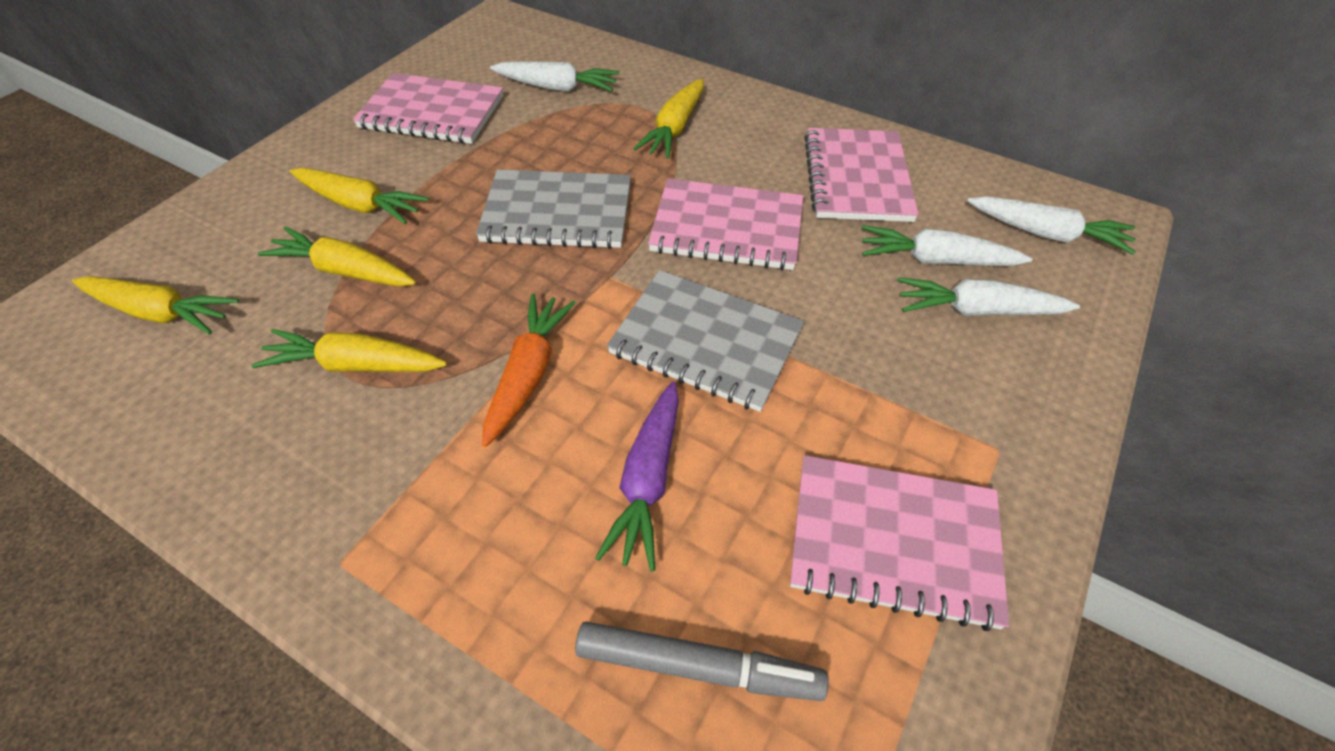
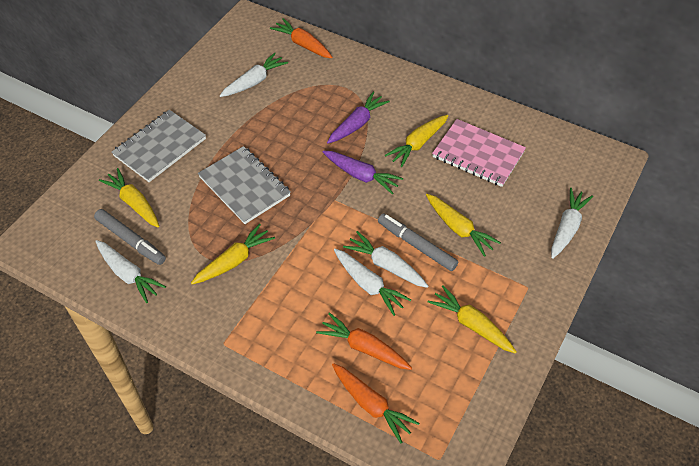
grey marker: [575,621,828,701] = 1 -> [94,209,166,265] [378,213,458,271] = 2
orange carrot: [482,293,576,447] = 1 -> [270,18,332,58] [316,313,412,370] [332,363,420,444] = 3
pink notebook: [353,73,503,144] [648,178,803,270] [790,455,1009,631] [804,128,919,222] = 4 -> [432,119,526,187] = 1
purple carrot: [595,382,679,571] = 1 -> [323,151,403,194] [327,92,390,144] = 2
white carrot: [490,62,619,92] [861,225,1032,266] [897,277,1080,316] [967,196,1136,255] = 4 -> [95,240,166,303] [220,53,288,97] [334,249,411,316] [343,231,428,288] [551,188,593,259] = 5

